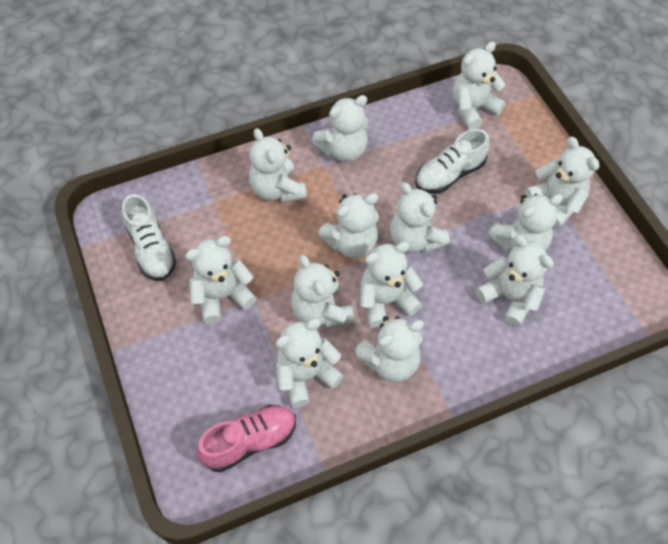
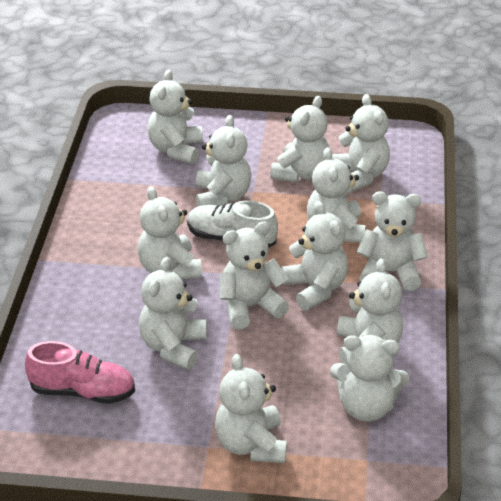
white shoe: [122,194,176,281] [415,129,490,194] = 2 -> [187,200,278,247] = 1

